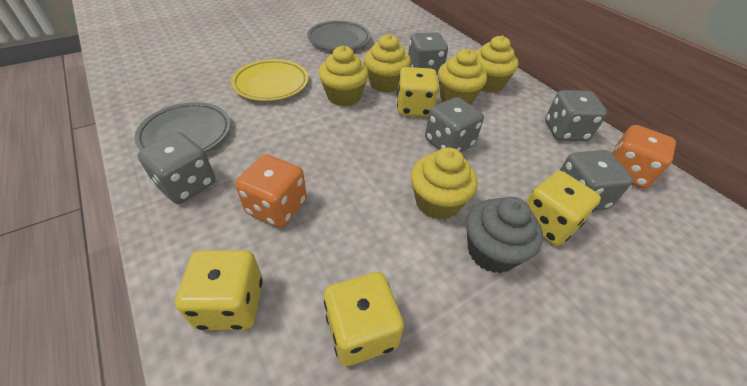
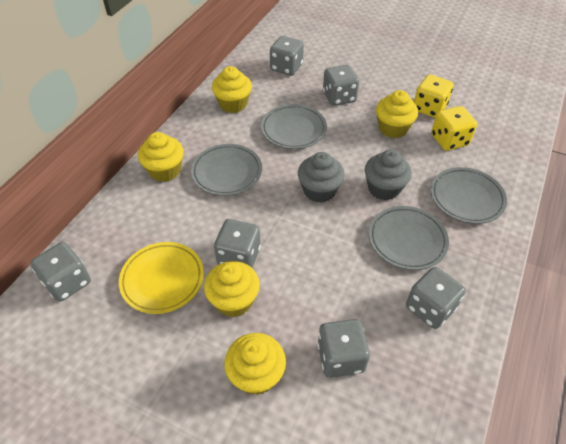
grey cupcake: [466,197,543,273] = 1 -> [298,152,345,203] [365,150,412,200] = 2
grey dice: [137,132,215,204] [408,32,448,75] [425,97,484,152] [545,90,607,141] [559,150,633,210] = 5 -> [30,242,91,302] [214,219,261,268] [270,36,304,76] [318,319,370,378] [323,65,359,106] [406,267,466,329] = 6
grey plate: [134,102,231,152] [307,21,371,50] = 2 -> [191,144,262,196] [261,104,327,149] [369,206,449,270] [431,167,507,224] = 4
orange dice: [235,154,307,228] [611,125,676,189] = 2 -> none = 0
yellow dice: [175,250,263,330] [324,272,404,366] [397,67,439,117] [526,171,601,246] = 4 -> [414,74,453,118] [431,106,477,151] = 2

